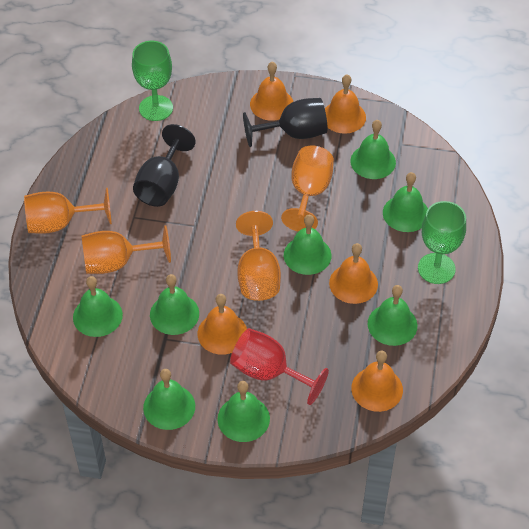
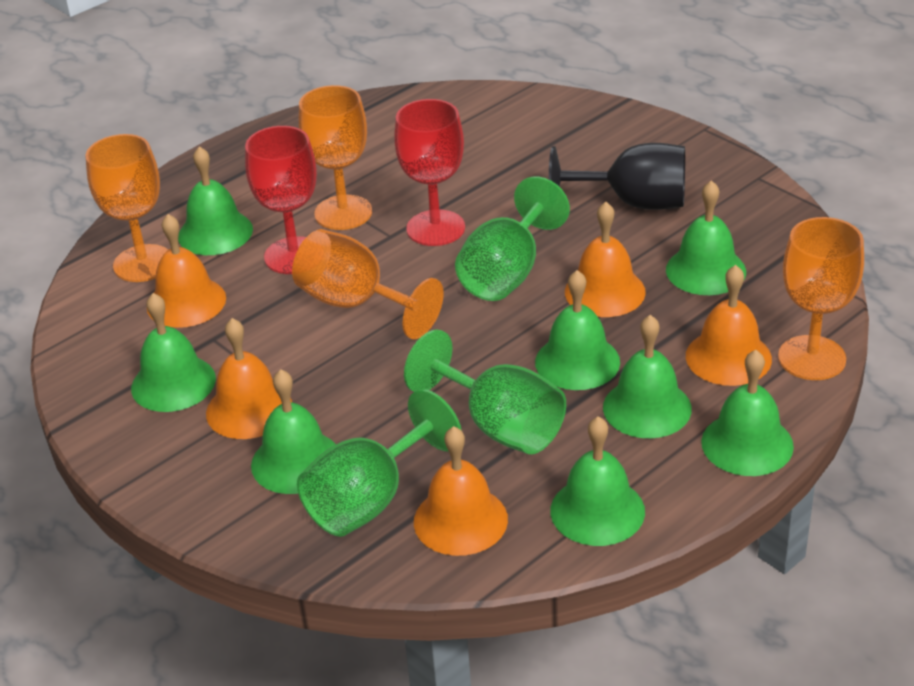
black goblet: [133,124,196,207] [243,98,328,147] = 2 -> [549,143,685,210] = 1
green goblet: [132,41,173,121] [418,201,466,284] = 2 -> [297,389,462,537] [404,330,566,454] [455,176,570,301] = 3
red goblet: [230,328,329,405] = 1 -> [245,126,317,274] [394,99,465,246] = 2

